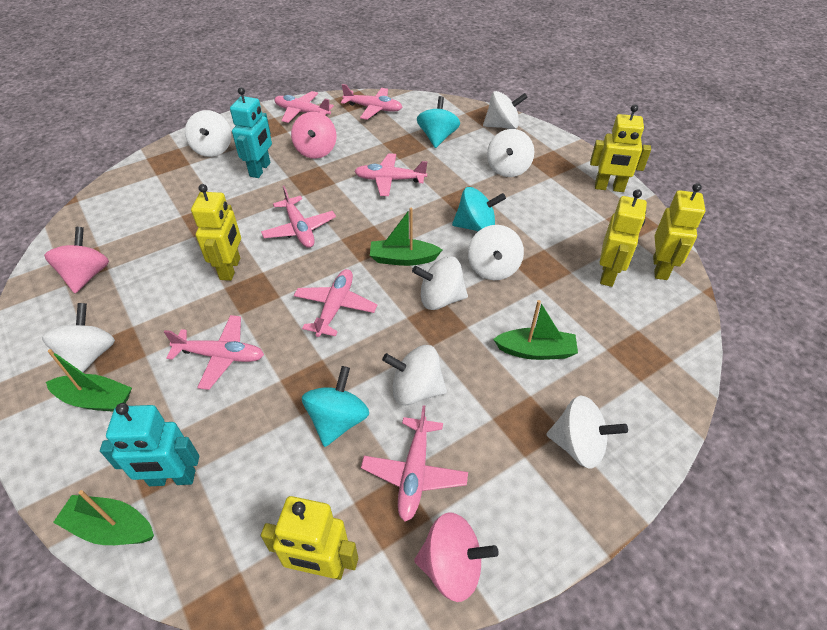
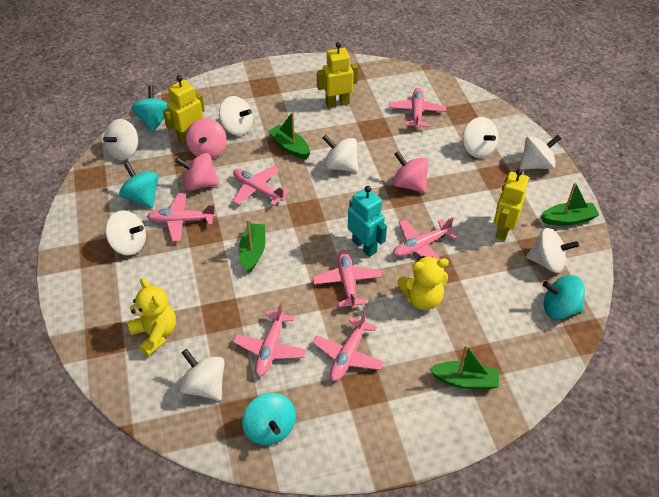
turquoise robot: [100,403,199,486] [230,87,272,178] = 2 -> [348,186,387,257] = 1
turquoise spinning top: [302,366,369,447] [417,96,460,148] [452,187,506,231] = 3 -> [119,162,159,208] [131,86,167,132] [242,393,296,445] [543,275,585,319] = 4
yellow robot: [191,184,241,281] [261,496,358,580] [590,104,651,192] [600,189,647,287] [653,183,705,280] = 5 -> [163,75,205,144] [317,42,358,108] [494,169,529,240] = 3
yellow teddy bear: none = 0 -> [127,278,176,357] [397,256,449,310] = 2

